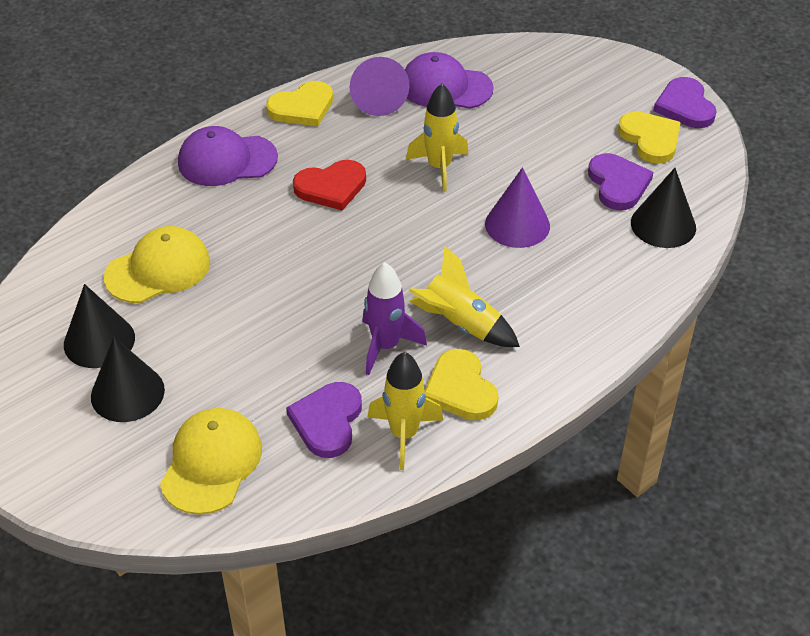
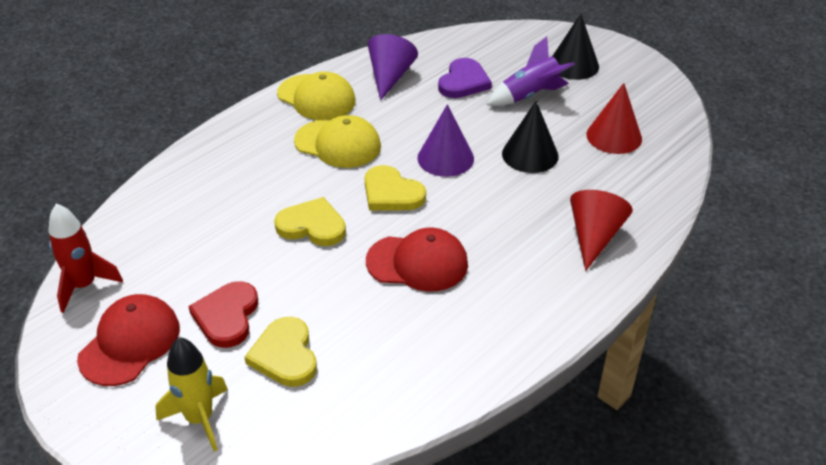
black cone: [64,284,135,368] [91,337,165,422] [631,168,696,248] = 3 -> [502,101,559,173] [553,14,599,80] = 2
purple cap: [178,126,278,186] [405,52,494,109] = 2 -> none = 0
purple heart: [286,382,362,458] [588,153,653,210] [653,77,717,128] = 3 -> [438,58,492,98] = 1
red cap: none = 0 -> [77,294,180,386] [366,228,468,292] = 2
red cone: none = 0 -> [570,190,633,271] [586,83,642,154] = 2
red rocket: none = 0 -> [49,203,123,313] = 1
yellow rocket: [368,352,443,470] [406,83,468,192] [409,246,520,347] = 3 -> [155,337,228,451] = 1

